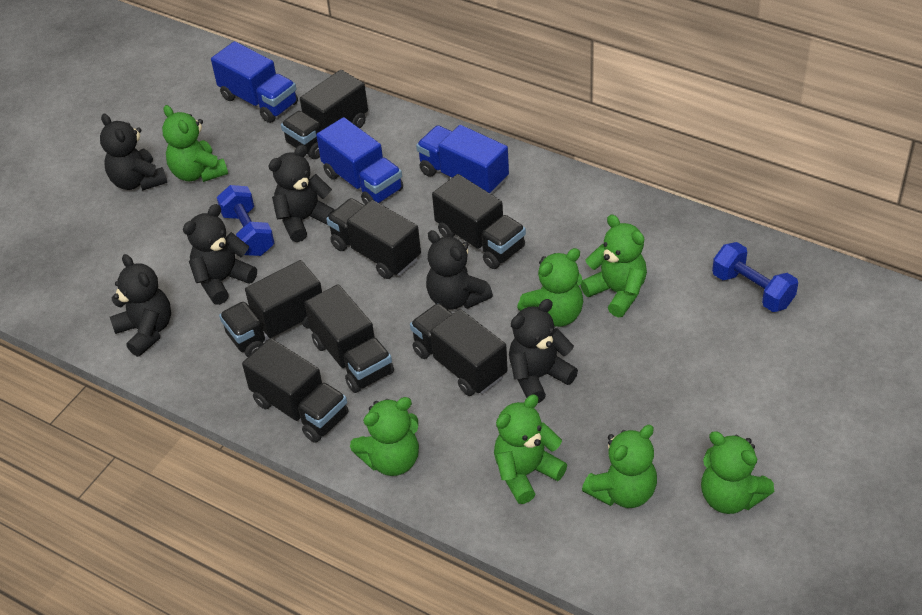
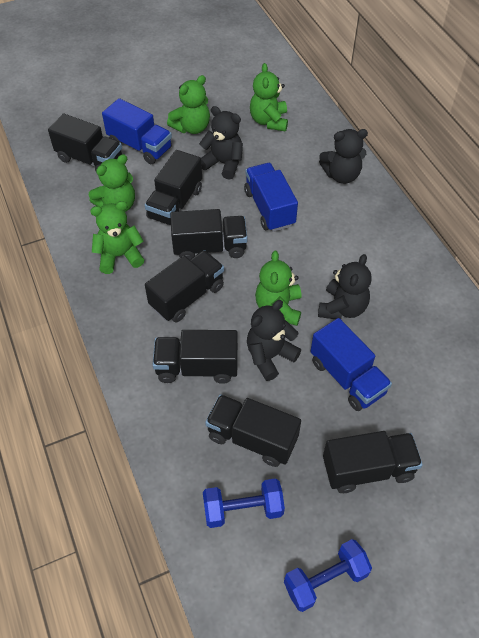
black teddy bear: [100,114,168,191] [110,254,171,357] [183,204,257,305] [268,145,335,242] [426,230,493,310] [509,299,578,403] = 6 -> [199,106,243,180] [247,300,301,381] [318,254,372,319] [319,129,368,184] = 4
green teddy bear: [162,105,228,182] [350,397,419,476] [494,395,567,504] [517,248,583,327] [580,215,647,318] [582,425,657,508] [701,431,774,514] = 7 -> [89,154,135,212] [90,201,144,274] [167,75,210,134] [250,63,288,132] [255,251,301,326] = 5

